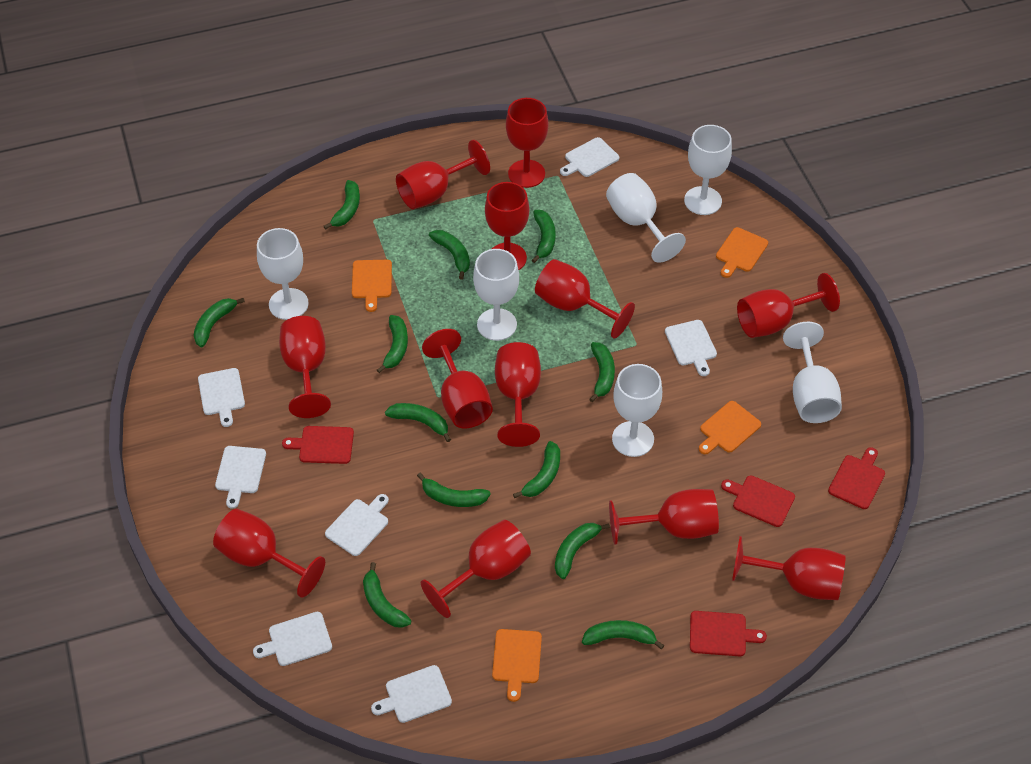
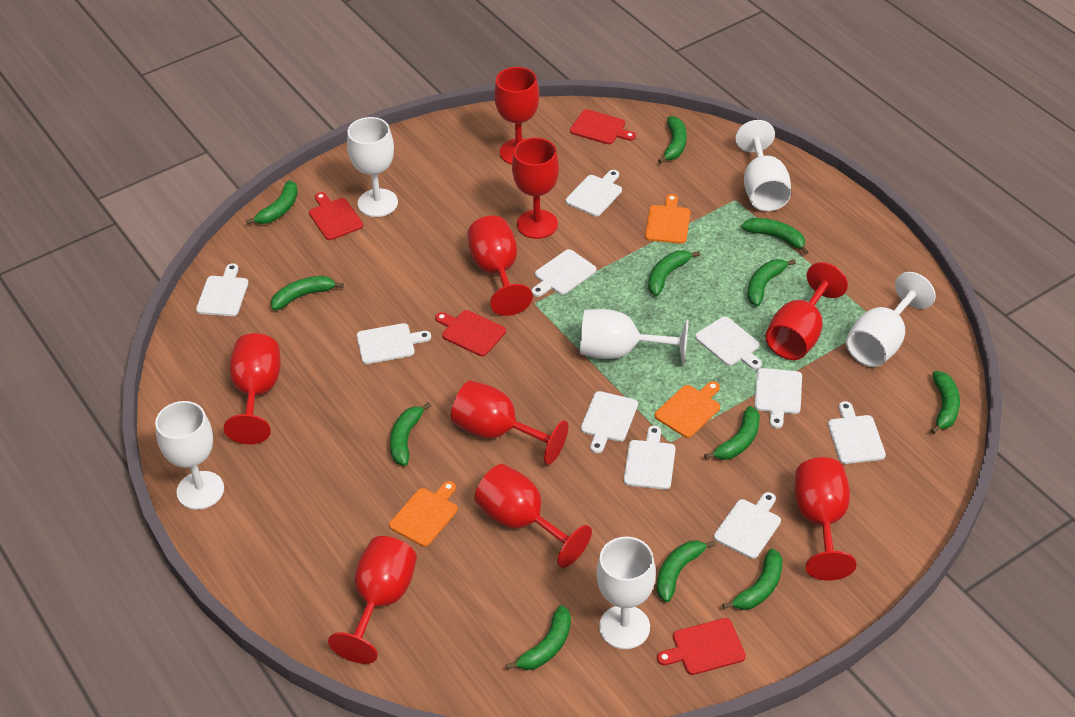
orange cutting board: [352,260,392,312] [492,629,542,702] [699,401,761,454] [716,227,768,278] = 4 -> [389,481,458,547] [645,194,690,244] [654,381,720,438] = 3
red goblet: [213,509,325,598] [279,316,331,418] [396,140,490,209] [421,520,531,618] [422,329,493,428] [485,182,529,270] [495,342,541,447] [506,98,548,188] [535,259,635,339] [609,489,719,545] [732,536,846,600] [737,273,840,338] = 12 -> [224,333,281,444] [328,536,417,664] [451,380,568,465] [467,216,533,316] [474,464,592,568] [494,67,539,165] [512,138,559,239] [765,262,848,360] [795,457,857,581] = 9
white cutting board: [198,368,245,427] [215,446,266,508] [253,612,332,666] [325,494,389,556] [371,665,452,723] [560,137,619,177] [665,320,717,376] = 7 -> [196,263,249,316] [357,323,431,364] [531,249,597,297] [566,170,622,216] [581,391,638,453] [624,426,675,490] [695,316,762,370] [714,492,781,559] [754,368,802,428] [828,401,886,464] = 10

